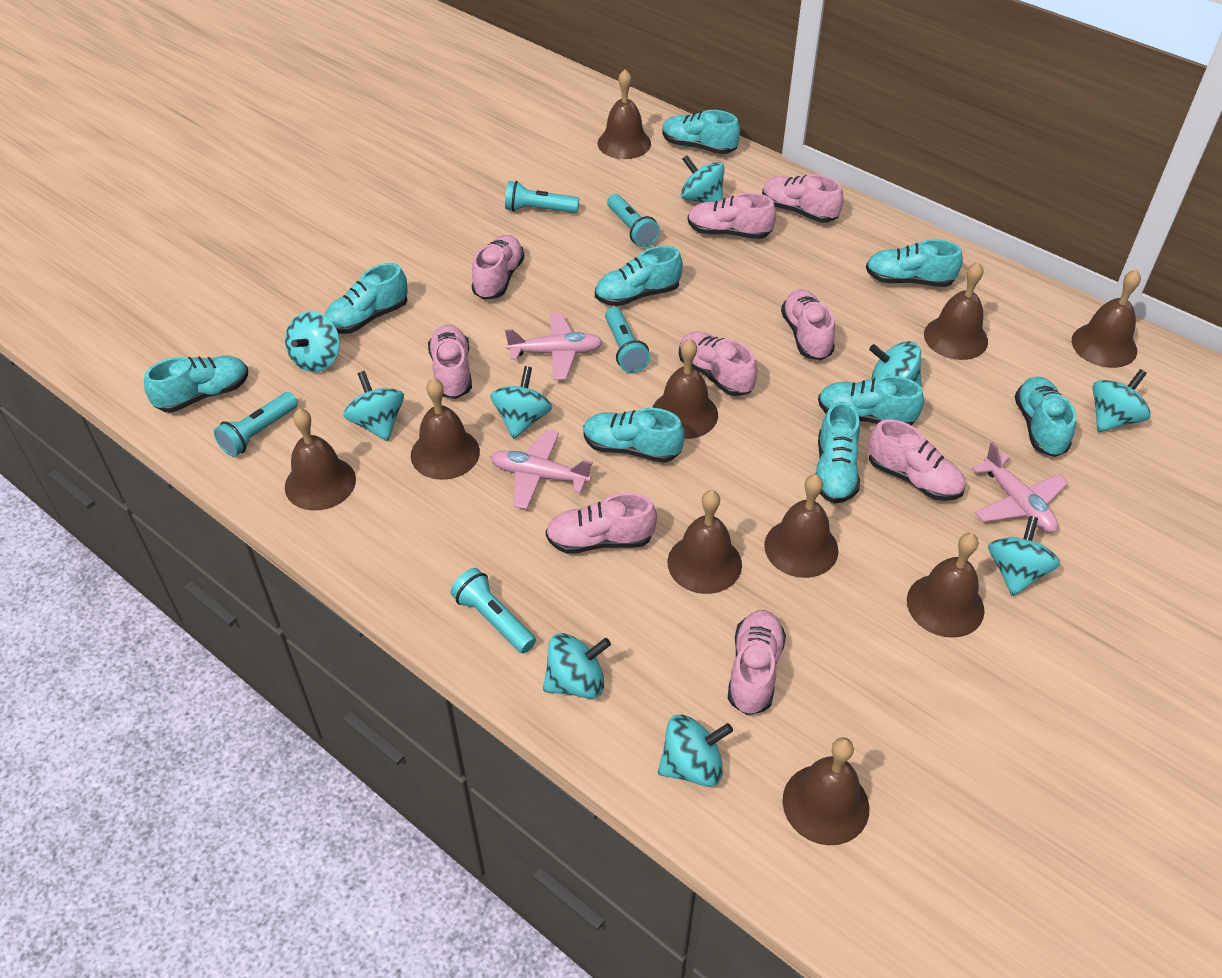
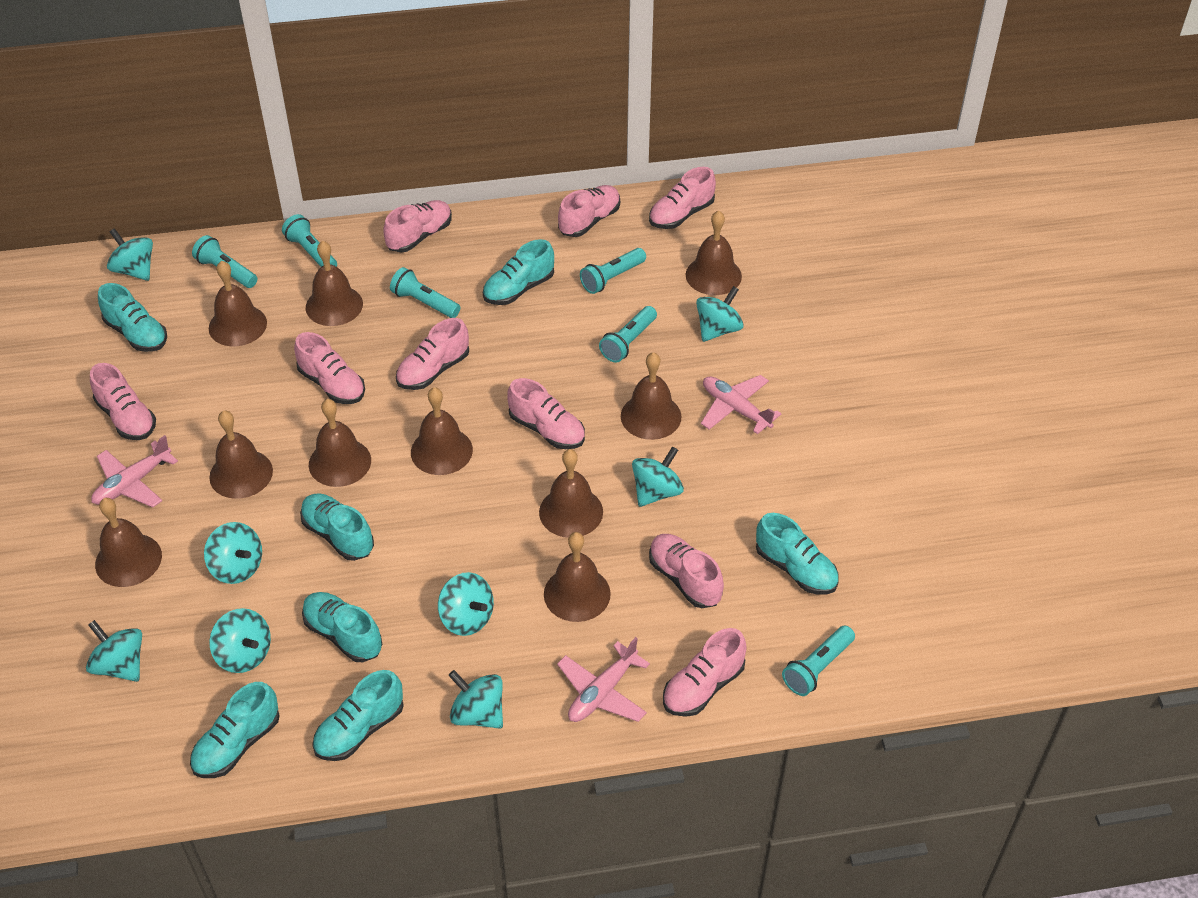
turquoise flashlight: [214,392,298,457] [450,568,536,653] [505,181,579,213] [605,307,650,373] [607,194,660,247] = 5 -> [192,235,257,288] [282,214,337,267] [390,267,460,318] [580,248,646,294] [599,306,657,363] [782,626,855,696] = 6
turquoise shoe: [144,356,248,413] [324,263,408,334] [584,408,684,463] [595,246,683,306] [662,110,740,154] [815,402,860,504] [818,376,924,425] [866,239,963,287] [1015,376,1076,457] = 9 -> [98,283,167,352] [190,682,280,778] [300,493,374,561] [302,592,382,662] [312,670,404,761] [483,239,554,305] [756,513,838,595] = 7
turquoise spinning top: [285,311,340,372] [343,371,404,441] [490,366,552,439] [543,633,611,699] [658,715,733,787] [681,155,725,203] [869,341,922,387] [988,516,1060,596] [1093,369,1151,432] = 9 -> [86,620,142,682] [107,228,153,281] [204,522,262,584] [209,608,271,673] [438,572,494,636] [448,670,503,729] [632,446,684,507] [696,286,744,342] = 8

